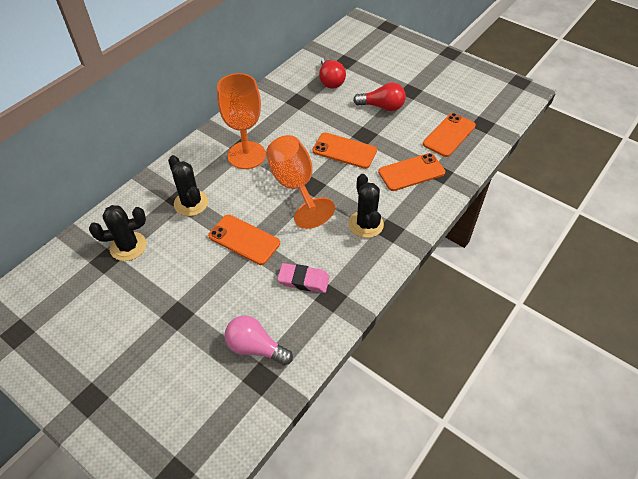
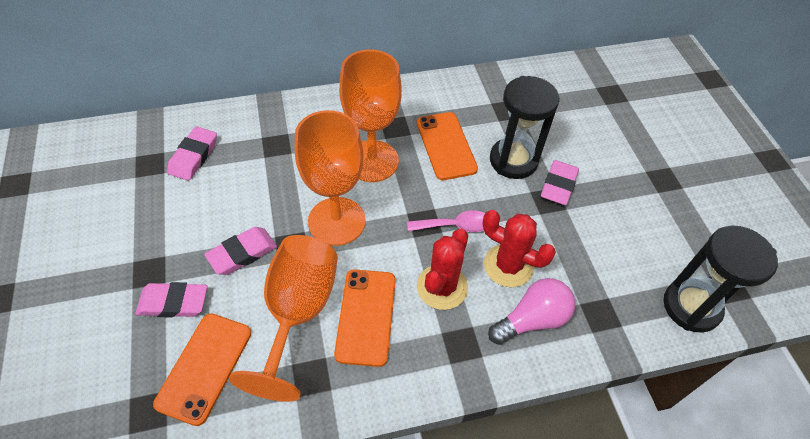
black cactus: [89,205,147,261] [168,155,208,216] [348,174,384,238] = 3 -> none = 0
black hourglass: none = 0 -> [490,76,560,179] [663,225,778,333] = 2
orange goblet: [217,73,266,169] [266,135,335,229] = 2 -> [229,235,338,402] [295,110,366,246] [339,49,402,182] = 3
orange phone: [208,215,280,265] [312,132,377,169] [378,153,445,191] [423,113,476,157] = 4 -> [153,313,251,426] [334,269,396,367] [417,112,478,180] = 3
pink eraser: [277,263,329,293] = 1 -> [135,282,207,318] [167,127,217,181] [204,227,277,275] [541,160,579,205] = 4
pink spoon: none = 0 -> [407,210,485,232] = 1
red cactus: none = 0 -> [417,229,468,310] [482,210,556,287] = 2
red light bulb: [319,57,346,89] [353,82,406,111] = 2 -> none = 0

